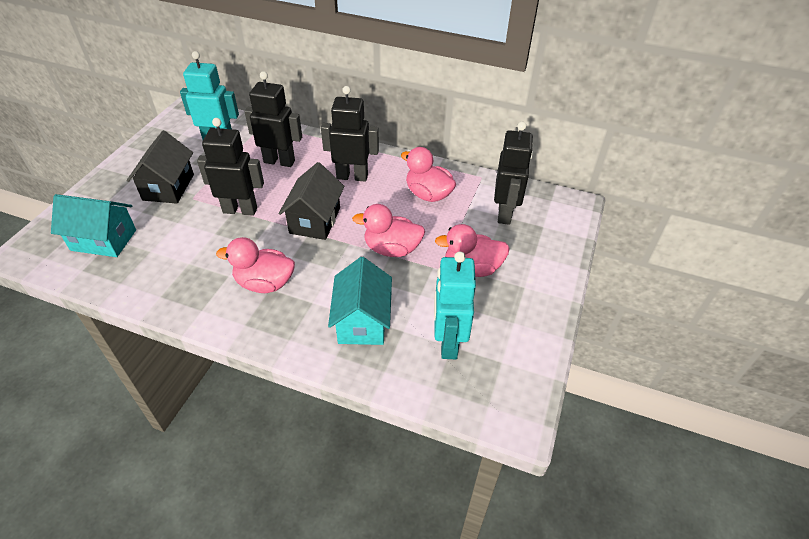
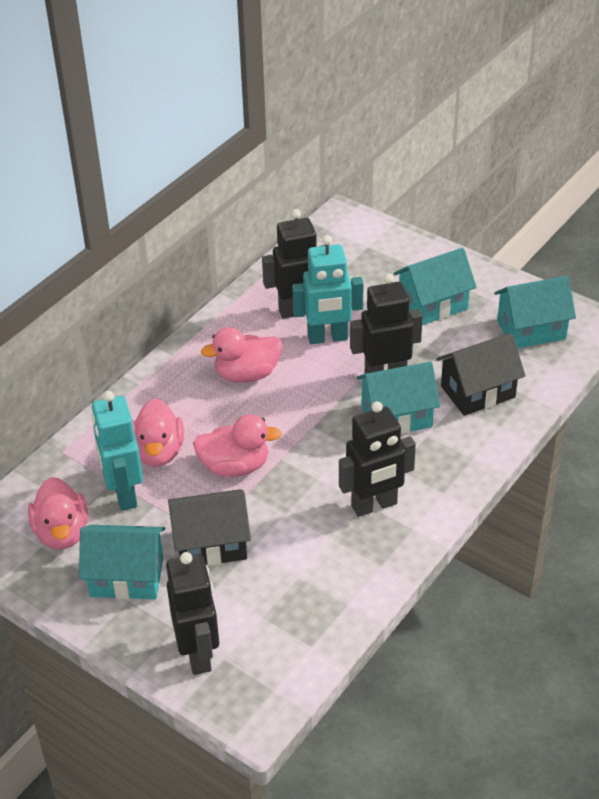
turquoise house: [51,194,136,257] [328,257,392,345] = 2 -> [79,525,165,600] [356,362,440,434] [393,248,477,325] [494,276,576,348] = 4

